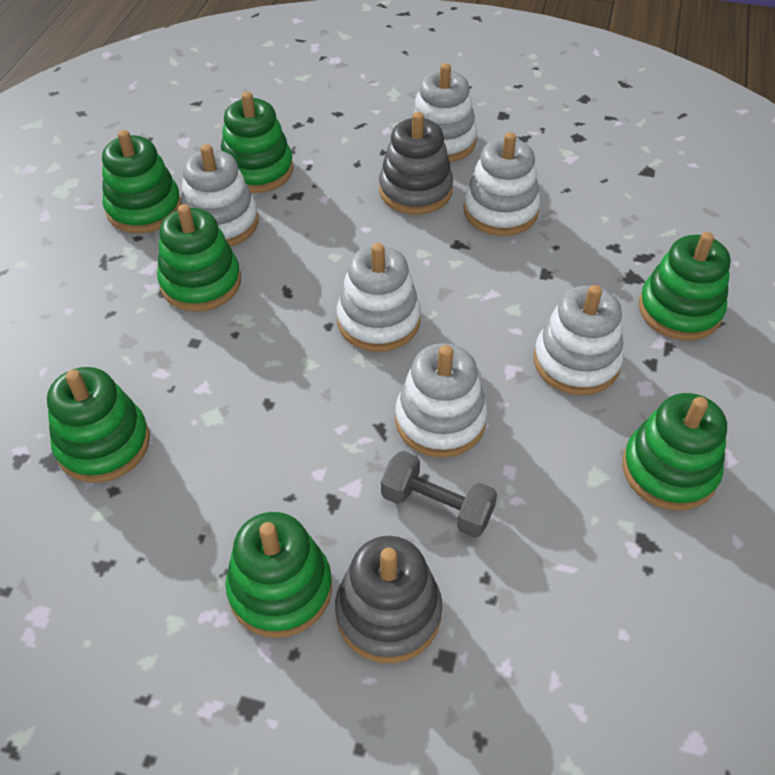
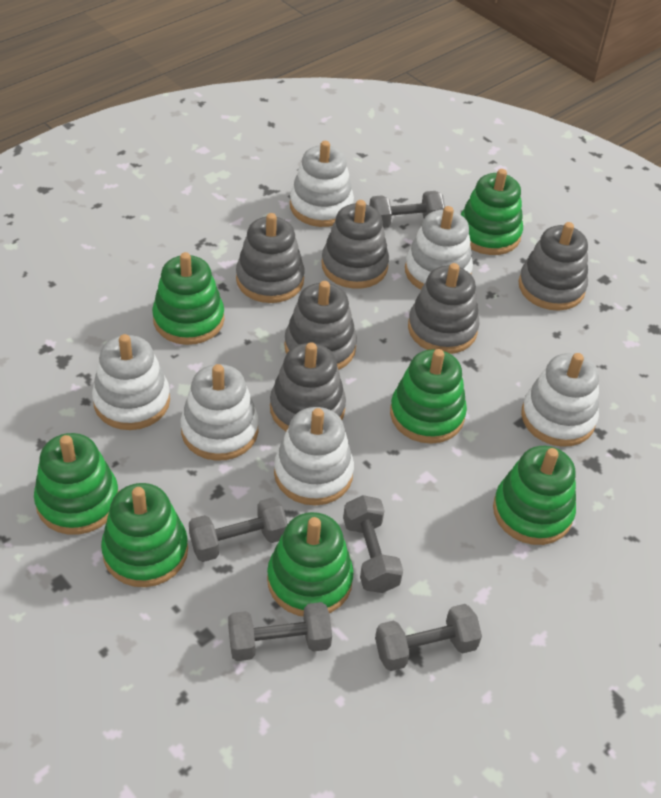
grey dumbbell: [381,451,497,538] = 1 -> [189,497,288,562] [228,602,332,661] [343,495,403,593] [369,191,445,228] [375,604,482,671] = 5
grey stacking toy: [335,536,442,663] [379,112,453,215] = 2 -> [236,213,305,303] [270,342,346,431] [284,281,357,370] [321,200,389,289] [408,263,480,354] [519,222,588,311] = 6

